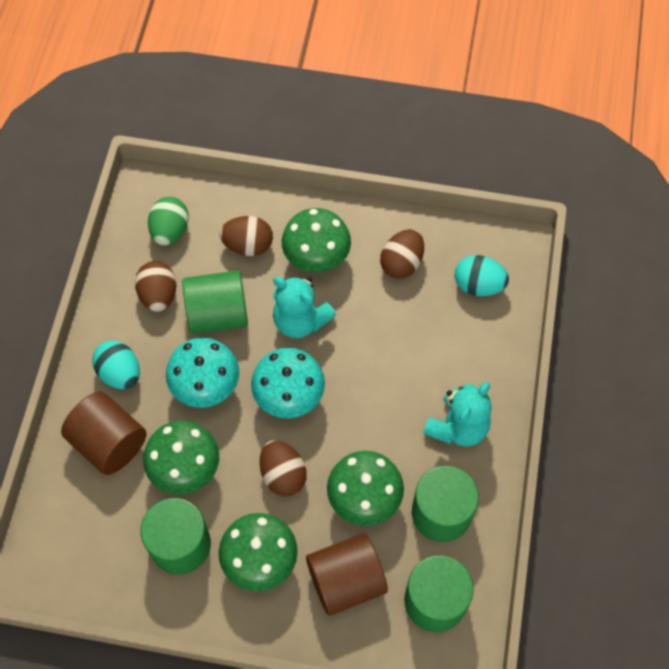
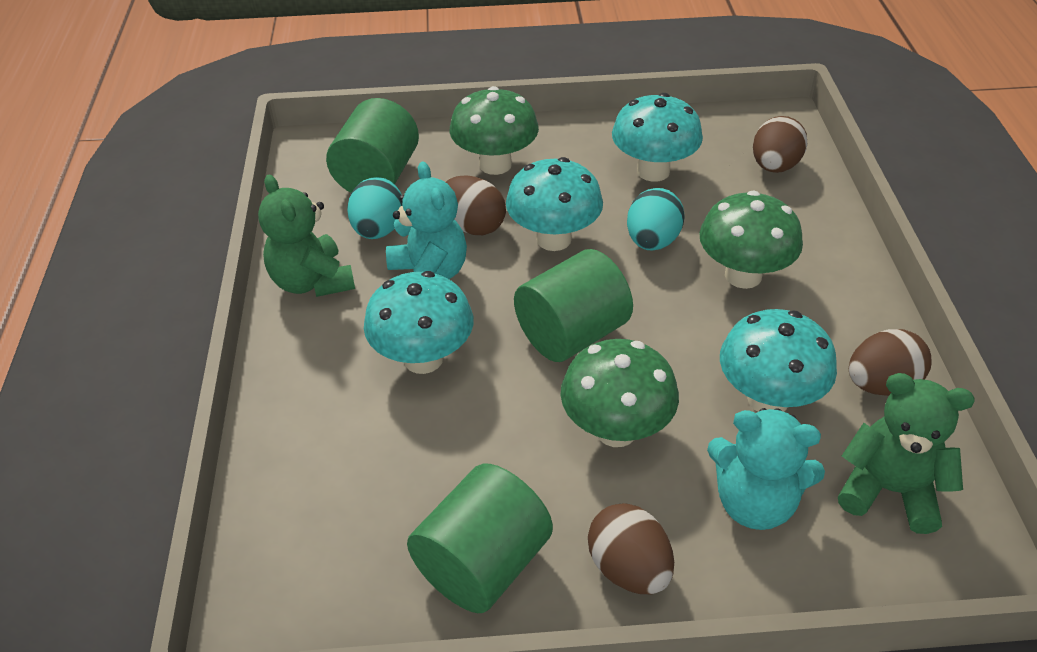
brown cylinder: [61,392,146,475] [306,533,388,616] = 2 -> none = 0
green cylinder: [140,498,211,575] [183,270,248,334] [404,555,474,632] [412,466,479,542] = 4 -> [326,98,419,193] [407,464,553,613] [514,249,633,362] = 3
green egg: [148,197,189,246] = 1 -> none = 0
green mushroom: [143,421,219,495] [219,513,298,592] [282,208,351,273] [327,451,404,526] = 4 -> [450,86,539,175] [561,339,679,447] [699,191,803,289] = 3
green teddy bear: none = 0 -> [258,175,355,297] [838,373,975,534] = 2
turquoise mushroom: [166,338,239,408] [251,348,325,418] = 2 -> [364,271,473,374] [506,157,603,251] [612,93,703,182] [720,309,837,412] = 4

